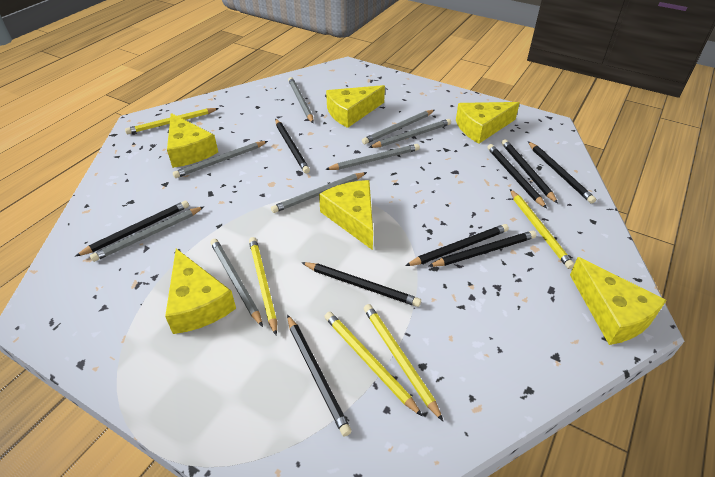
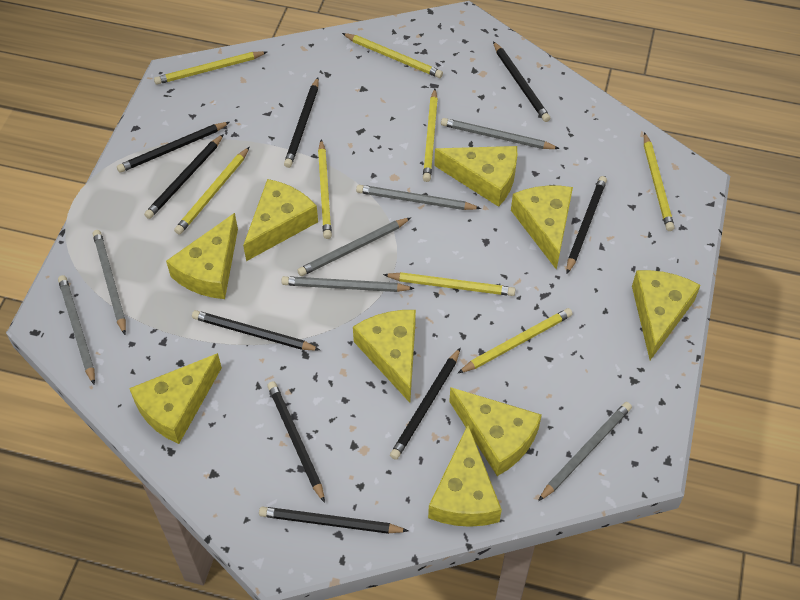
grey pencil: [90,206,204,262] [173,141,268,178] [210,239,263,327] [271,172,367,213] [288,77,314,123] [325,144,420,170] [362,110,435,144] [369,119,451,148] = 8 -> [58,275,95,385] [93,230,126,335] [281,276,415,292] [297,217,411,276] [356,185,481,210] [441,118,560,149] [538,402,632,501] = 7
yellow cheese: [165,249,236,334] [167,113,218,168] [319,180,373,250] [326,85,385,128] [456,102,520,144] [570,257,667,345] = 6 -> [129,353,222,444] [166,213,238,299] [243,179,318,261] [353,310,416,403] [428,425,502,527] [434,146,517,207] [449,387,542,476] [511,186,573,270] [632,270,701,360] = 9
yellow pencil: [125,108,219,134] [249,237,277,335] [324,312,422,416] [364,304,443,421] [510,189,575,269] = 5 -> [154,51,267,85] [174,147,249,235] [318,139,332,239] [342,33,443,78] [383,272,516,296] [423,88,438,182] [458,308,573,373] [644,132,674,231] = 8

